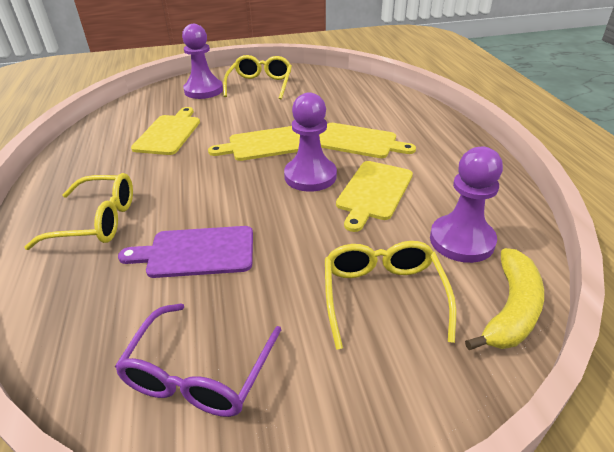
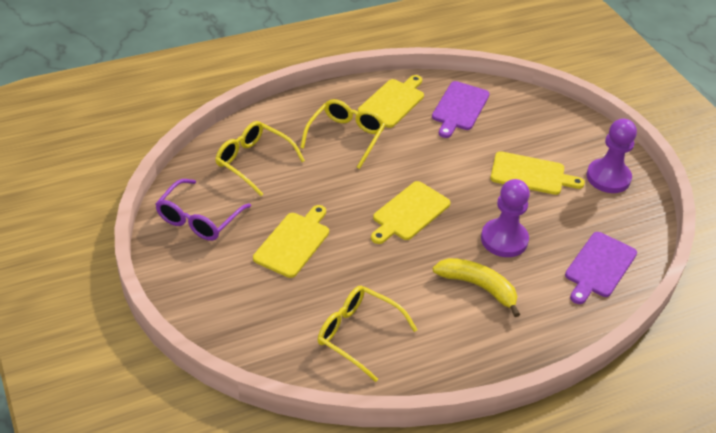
purple cutting board: [118,226,253,278] = 1 -> [432,81,490,138] [565,232,637,304] = 2
purple pawn: [182,24,223,99] [284,92,337,192] [430,147,503,263] = 3 -> [481,179,530,257] [586,119,637,193] = 2

